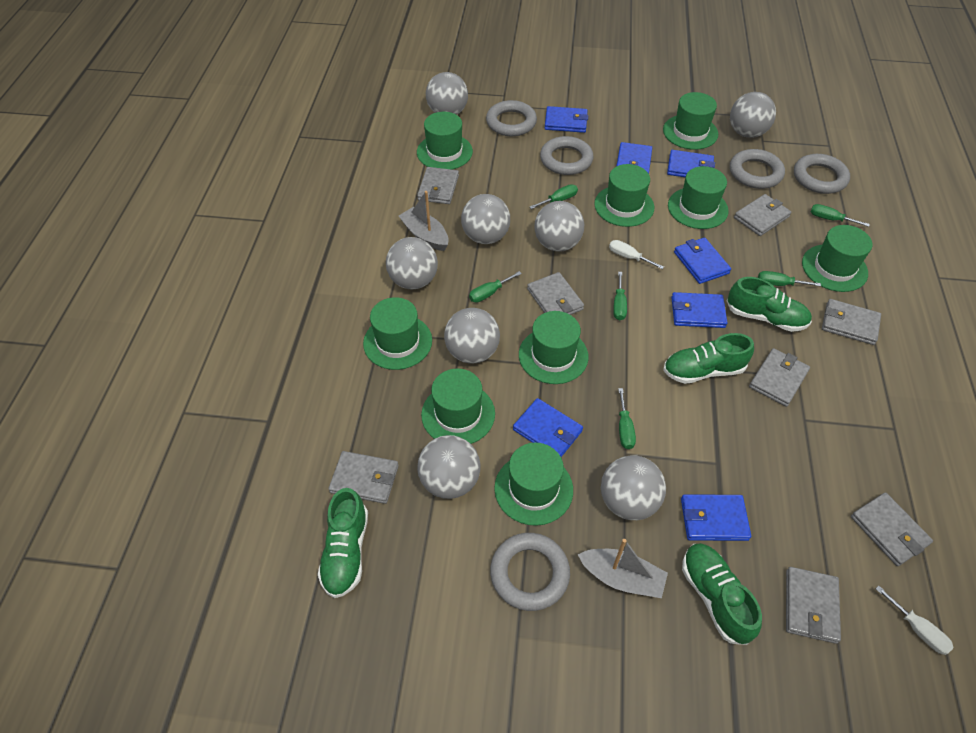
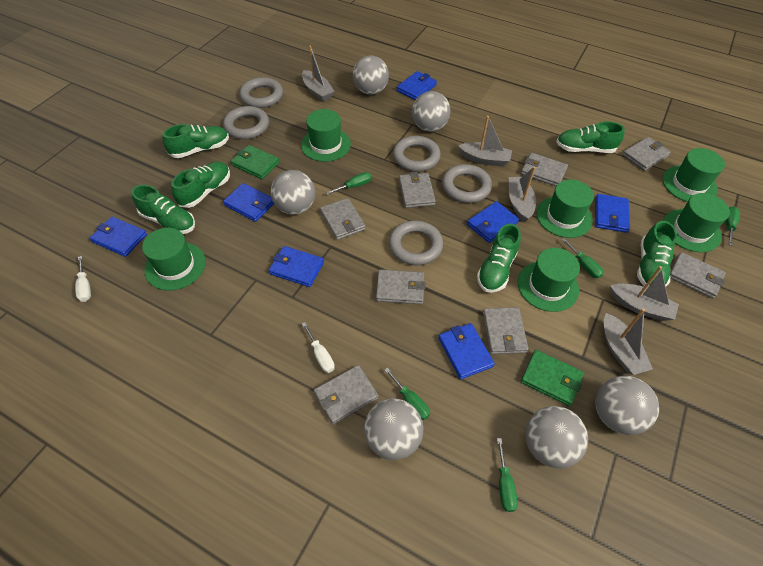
green hat: [363,297,432,370] [417,112,473,170] [421,369,495,444] [494,443,573,526] [519,311,589,384] [594,164,654,227] [663,92,718,150] [668,166,728,229] [802,225,872,292] = 9 -> [142,228,206,291] [301,109,351,162] [518,248,580,312] [536,180,594,238] [662,148,725,202] [663,193,730,252] = 6
green screwdriver: [469,271,522,303] [530,184,578,209] [613,272,627,320] [618,388,636,449] [758,271,821,287] [811,204,870,227] = 6 -> [326,172,372,195] [385,368,430,420] [497,438,518,512] [561,238,604,278] [725,206,740,246] = 5
green shoe: [318,488,368,598] [663,333,754,384] [682,543,762,645] [727,277,812,332] = 4 -> [131,185,195,234] [162,124,229,158] [171,162,230,208] [477,224,521,293] [556,121,625,153] [637,221,677,288] = 6
green wallet: none = 0 -> [231,145,280,179] [521,350,584,406] = 2
grey ball: [386,237,438,289] [417,435,481,499] [426,72,468,115] [444,308,500,364] [461,194,510,244] [534,201,584,252] [601,455,666,520] [730,92,776,138] = 8 -> [271,170,315,215] [353,56,389,95] [364,398,424,460] [412,91,451,132] [525,406,588,468] [596,376,659,435] = 6
grey boat: [399,191,448,251] [577,539,668,598] = 2 -> [302,46,335,101] [458,116,512,167] [509,167,536,223] [604,308,653,375] [610,266,679,321] = 5

